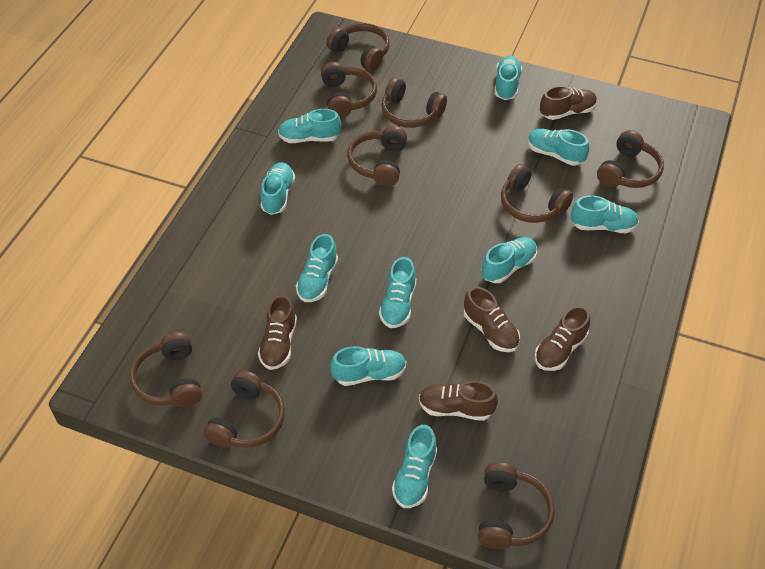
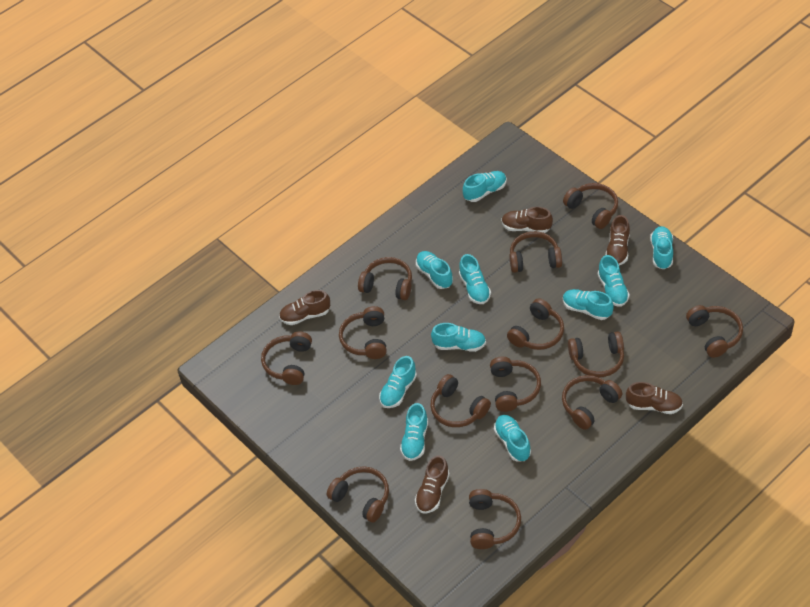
brown headphones: [130,332,202,407] [203,370,285,448] [321,62,377,118] [326,23,389,71] [347,126,407,186] [381,77,447,128] [478,462,555,549] [501,164,573,223] [597,130,664,188] = 9 -> [261,332,312,385] [327,466,389,523] [339,306,387,359] [358,257,412,300] [430,374,491,427] [469,489,521,549] [490,357,541,412] [507,298,564,350] [509,231,562,273] [562,375,622,430] [563,183,618,229] [568,331,624,377] [686,305,743,358] = 13

